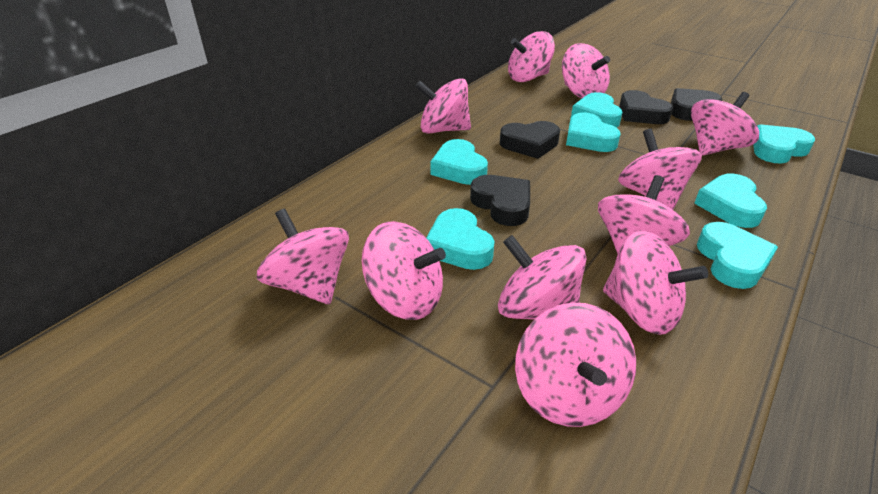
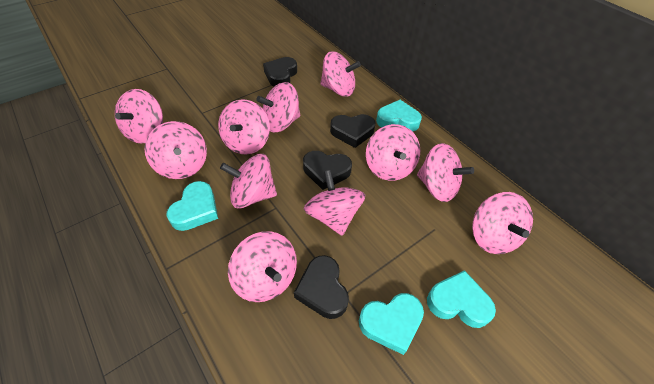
turquoise heart: [426,208,495,270] [430,139,488,185] [566,112,621,152] [571,92,623,128] [694,173,767,228] [697,222,778,289] [753,124,815,164] = 7 -> [167,181,218,231] [359,293,424,355] [376,100,422,132] [427,270,496,328] = 4

